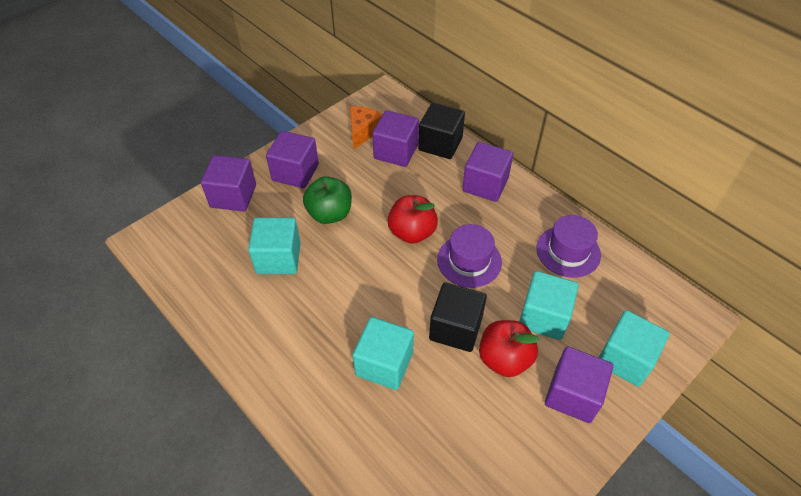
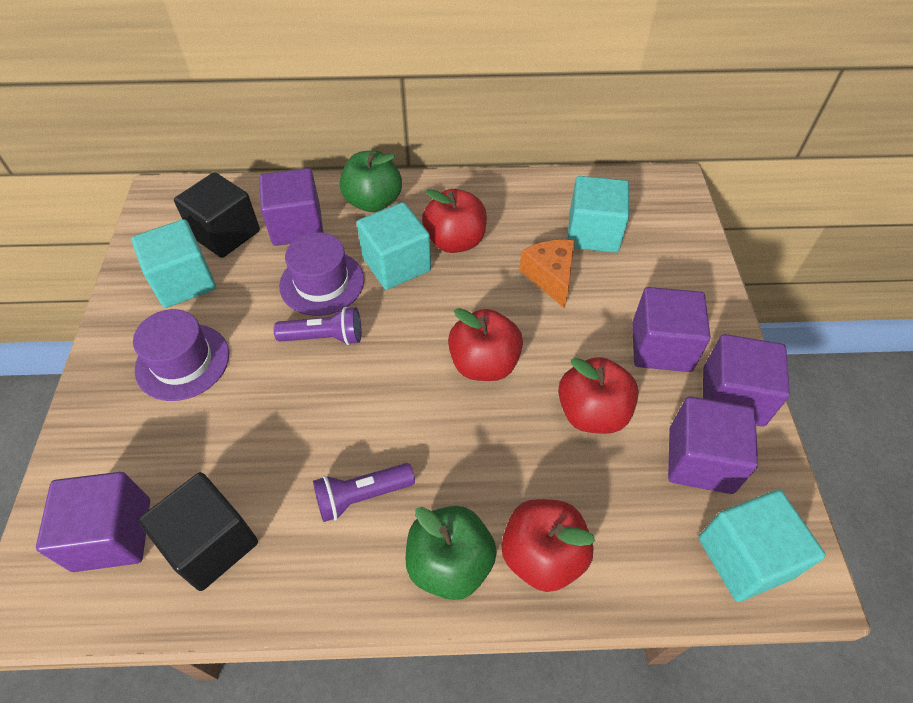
green apple: [303,176,352,224] = 1 -> [340,150,402,212] [406,506,497,600] = 2
purple flashlight: none = 0 -> [274,307,362,345] [313,463,415,522] = 2
red apple: [388,195,438,244] [479,320,539,377] = 2 -> [422,189,487,253] [448,308,523,381] [502,499,595,592] [558,357,639,434] = 4

